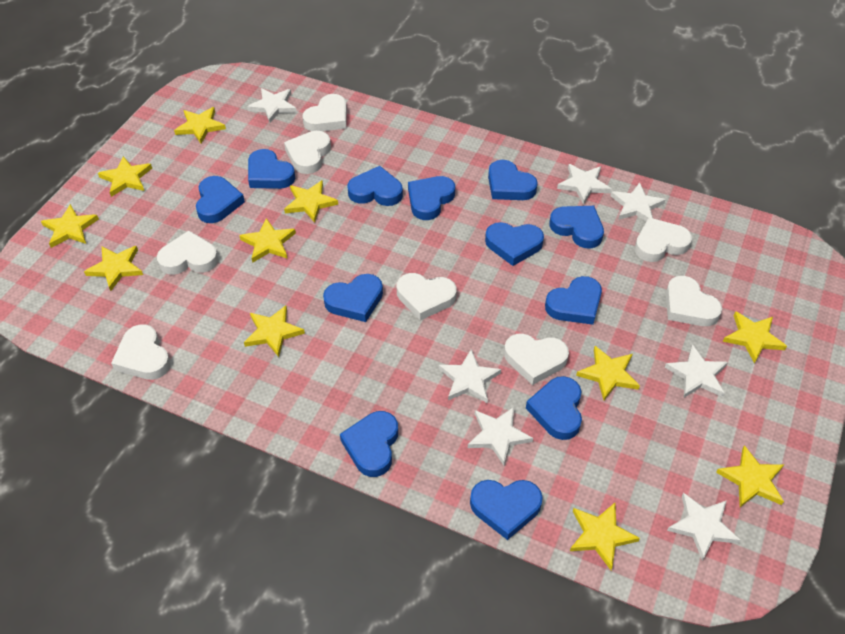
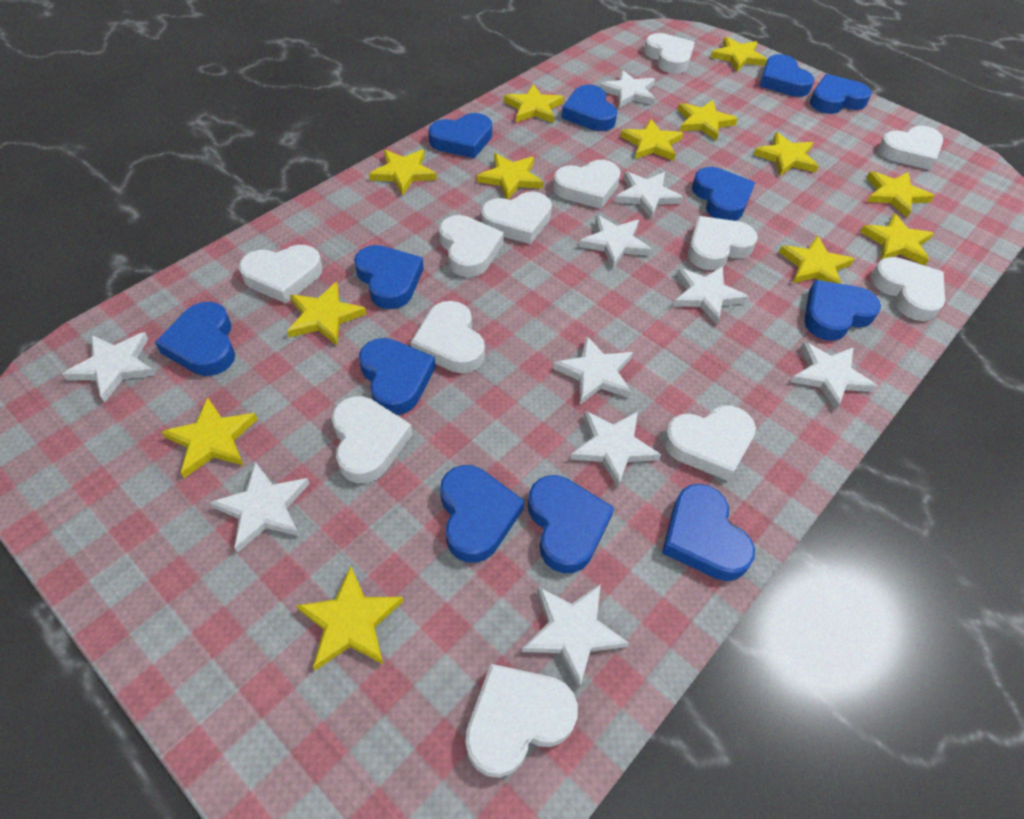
white heart: [111,324,171,380] [157,231,218,275] [284,131,331,174] [302,94,347,131] [397,273,457,321] [504,333,569,385] [635,218,692,262] [666,276,722,326] = 8 -> [239,245,323,303] [332,396,412,483] [411,301,485,373] [439,215,504,277] [465,664,578,778] [481,192,552,244] [553,160,621,209] [644,33,695,74] [663,405,756,481] [688,216,758,270] [871,257,945,321] [878,126,943,170] = 12
white star: [247,88,297,123] [439,349,501,403] [468,407,533,465] [557,164,611,205] [611,182,666,222] [665,344,728,397] [667,493,741,561] = 7 -> [63,332,155,402] [210,462,310,553] [522,584,629,689] [553,335,633,404] [570,411,661,488] [579,215,651,269] [599,70,655,108] [615,171,683,219] [673,266,749,325] [790,342,877,411] = 10
yellow star: [41,204,99,248] [84,246,143,291] [98,156,152,197] [174,107,226,144] [239,218,296,263] [244,305,305,357] [284,180,338,223] [570,503,640,570] [576,346,640,400] [716,445,784,507] [723,311,787,364] = 11 -> [162,397,258,478] [287,282,367,345] [296,566,404,670] [369,150,437,195] [477,153,543,199] [504,84,564,123] [620,119,683,161] [678,100,738,141] [710,37,767,72] [753,132,819,176] [779,236,854,284] [860,213,934,266] [867,171,934,217] = 13

